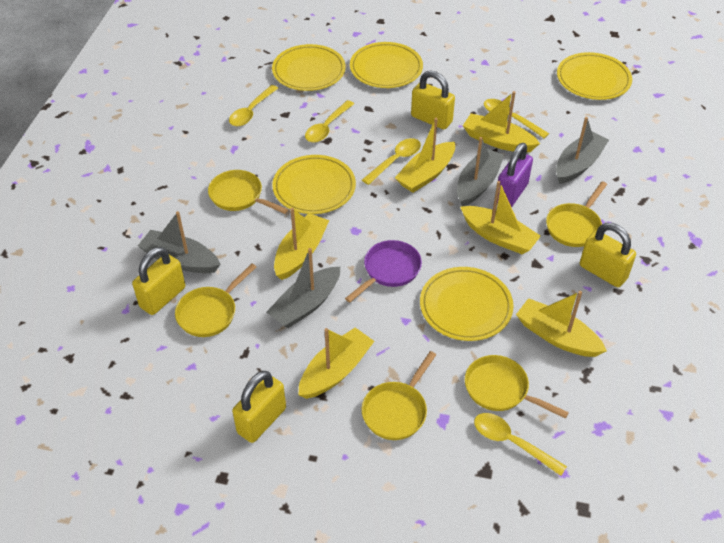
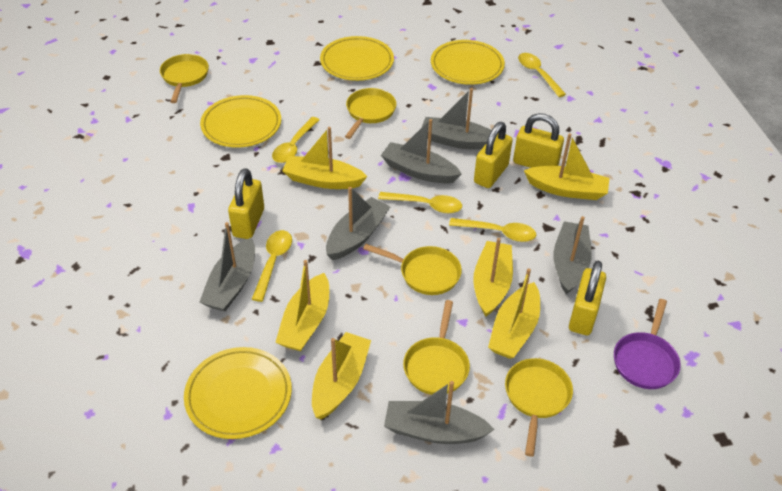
grey boat: [138,211,221,273] [267,248,340,328] [457,137,505,206] [556,117,609,184] = 4 -> [199,222,255,312] [326,187,390,260] [381,119,462,183] [384,381,495,444] [421,88,491,150] [553,216,592,294] = 6
purple padlock: [497,143,533,207] = 1 -> none = 0
yellow plate: [272,44,346,91] [272,155,356,214] [350,42,423,88] [420,267,513,341] [557,52,632,100] = 5 -> [184,347,292,439] [200,95,281,148] [320,36,394,81] [431,40,505,85] = 4

